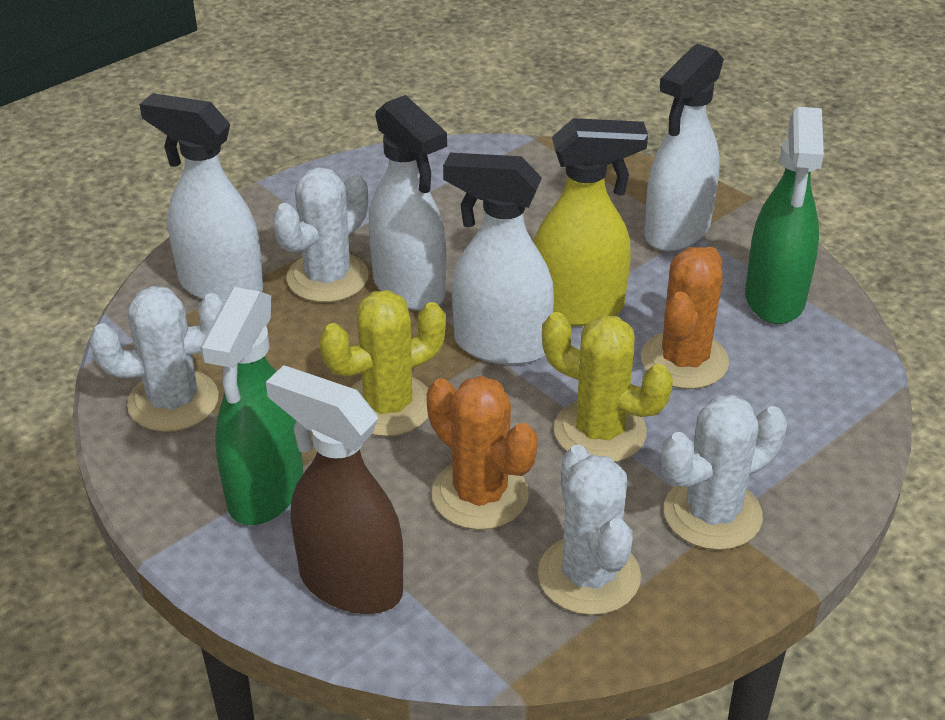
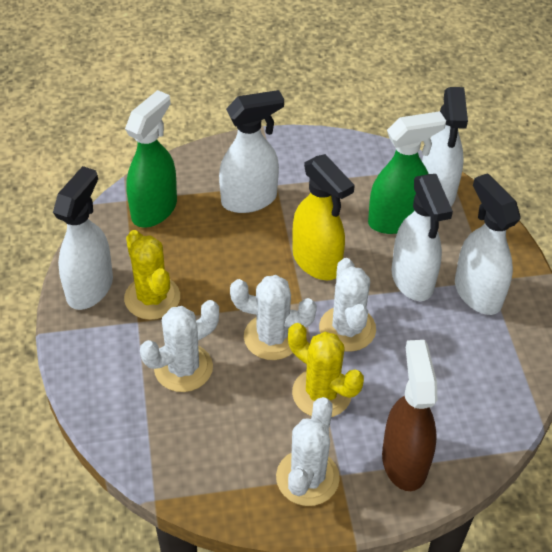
orange cactus: [426,376,538,530] [641,247,729,389] = 2 -> none = 0
white spray bottle: [139,93,263,301] [369,95,447,311] [443,153,554,365] [644,44,724,251] = 4 -> [53,166,113,310] [219,90,284,213] [391,174,453,301] [422,87,468,206] [455,173,520,315] = 5

